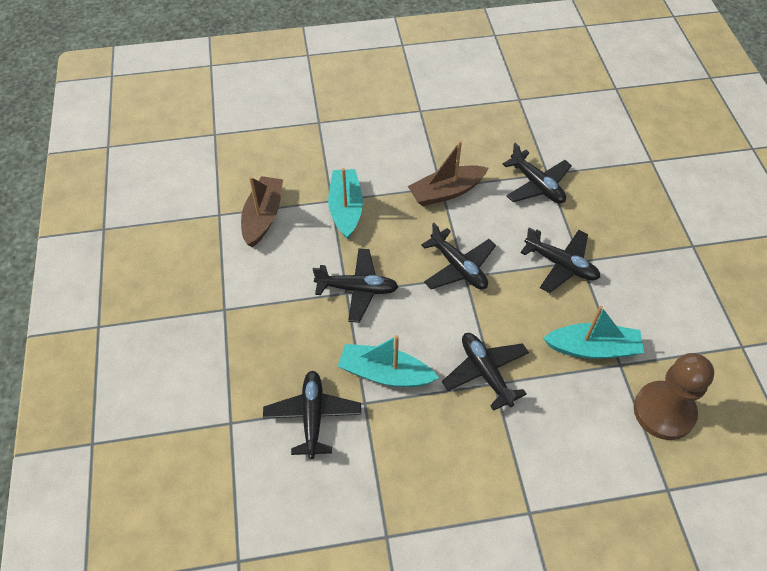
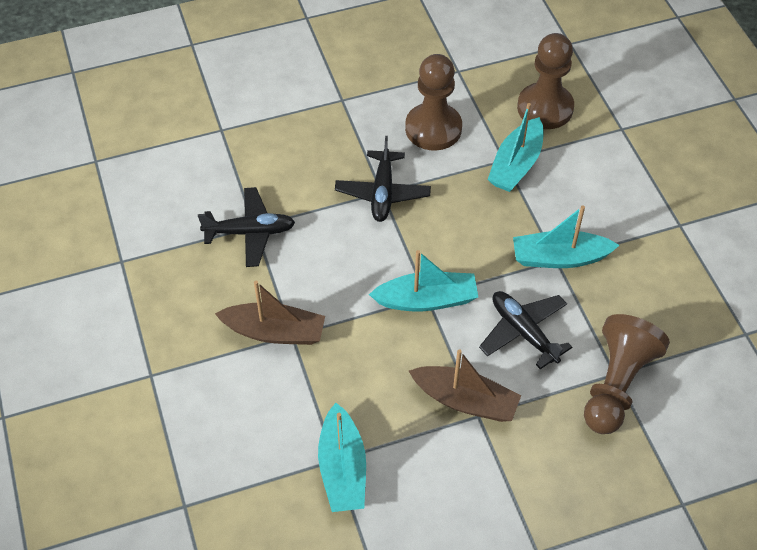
black plane: [263,371,361,459] [313,248,399,323] [421,223,496,290] [442,333,529,411] [503,143,572,203] [520,228,600,293] = 6 -> [198,187,295,267] [335,136,431,222] [479,291,572,369] = 3
brown pawn: [634,353,714,440] = 1 -> [405,54,462,151] [517,33,574,129] [584,314,670,434] = 3
turquoise boat: [328,168,363,239] [338,335,439,387] [543,306,644,359] = 3 -> [318,403,366,512] [369,250,478,312] [487,103,544,192] [513,206,620,268] = 4

